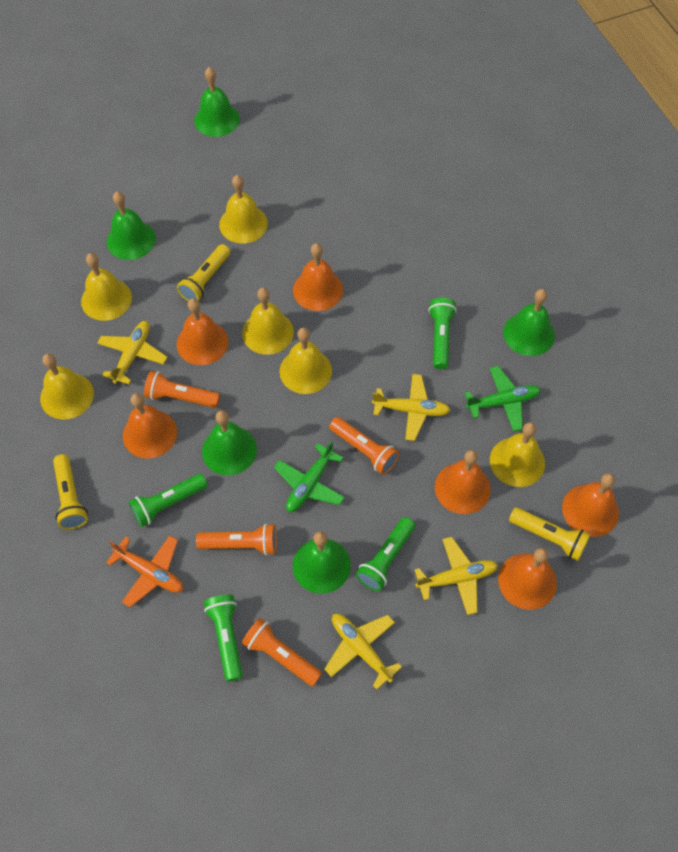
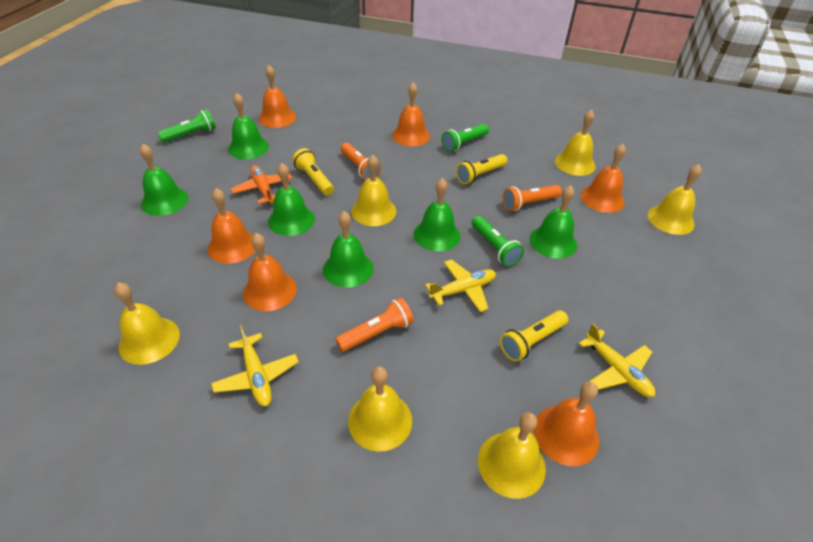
green bell: [107,191,156,260] [194,67,240,137] [202,410,257,475] [293,531,351,594] [503,289,555,356] = 5 -> [140,144,188,216] [228,93,269,159] [268,163,315,236] [323,211,374,287] [414,178,461,251] [529,185,577,259] = 6
green flashlight: [129,474,208,527] [204,594,243,682] [356,517,415,591] [428,298,457,369] = 4 -> [158,109,216,143] [442,124,489,152] [472,216,524,266] = 3
green plane: [274,440,345,512] [465,366,541,432] = 2 -> none = 0
orange flashlight: [144,371,220,408] [196,524,277,555] [242,618,322,686] [329,417,399,475] = 4 -> [335,298,414,352] [341,143,381,180] [502,185,562,211] = 3
yellow plane: [97,321,167,384] [325,614,402,690] [372,374,451,441] [414,537,498,615] = 4 -> [211,325,299,406] [425,259,496,312] [579,323,655,397] = 3

